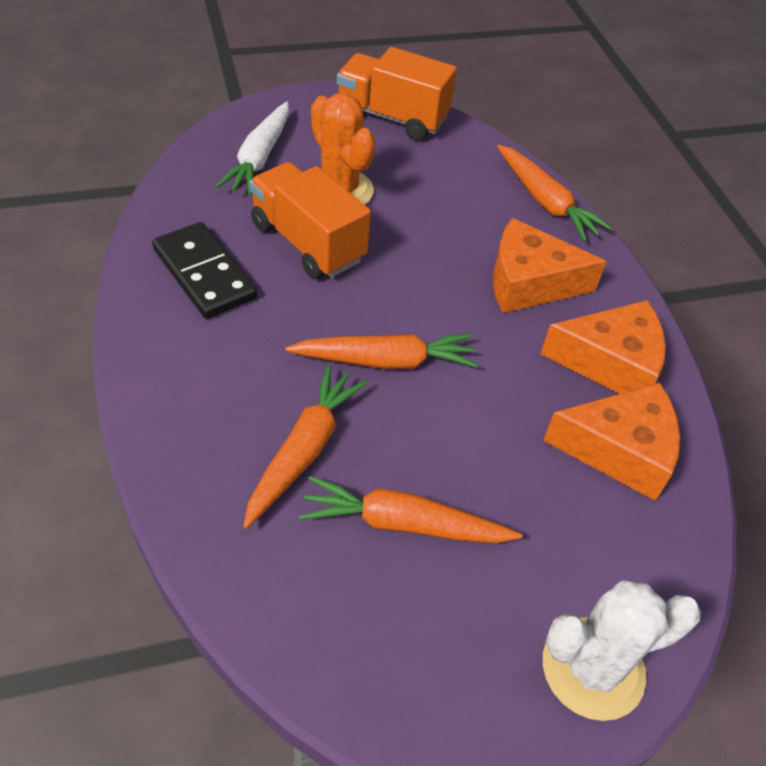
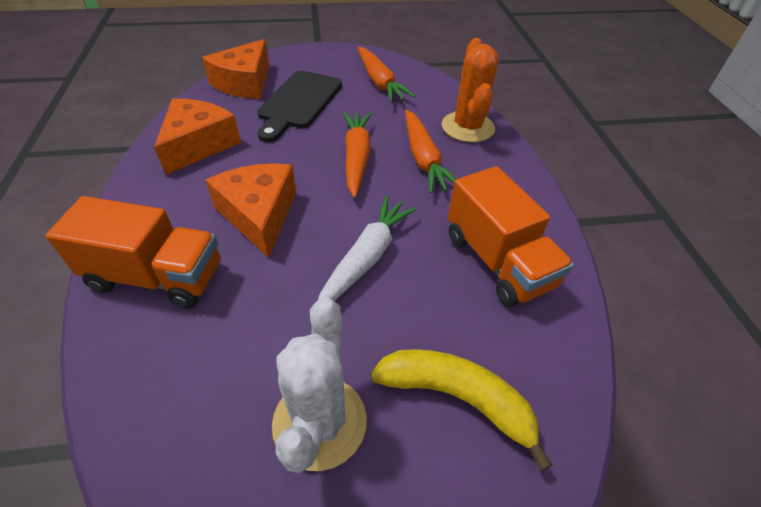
black cutting board: none = 0 -> [257,71,342,142] = 1
black domino: [152,222,257,319] = 1 -> none = 0
orange carrot: [243,365,368,529] [285,334,478,369] [299,476,522,543] [497,145,613,241] = 4 -> [343,112,372,198] [358,47,415,102] [405,110,456,193] = 3
yellow banana: none = 0 -> [371,349,553,471] = 1

